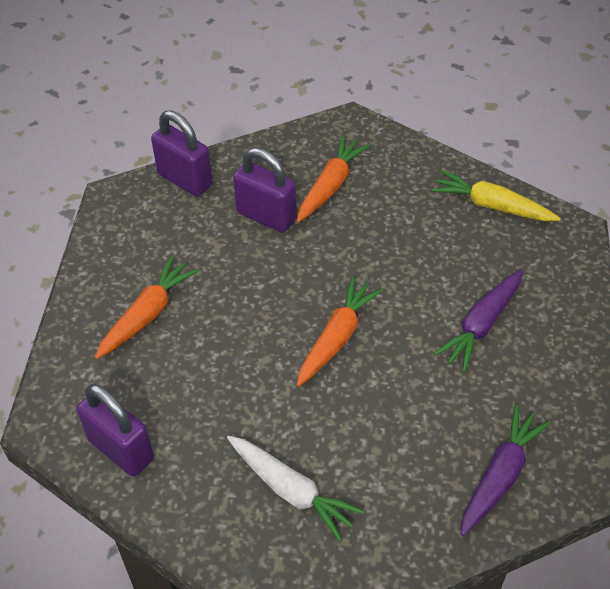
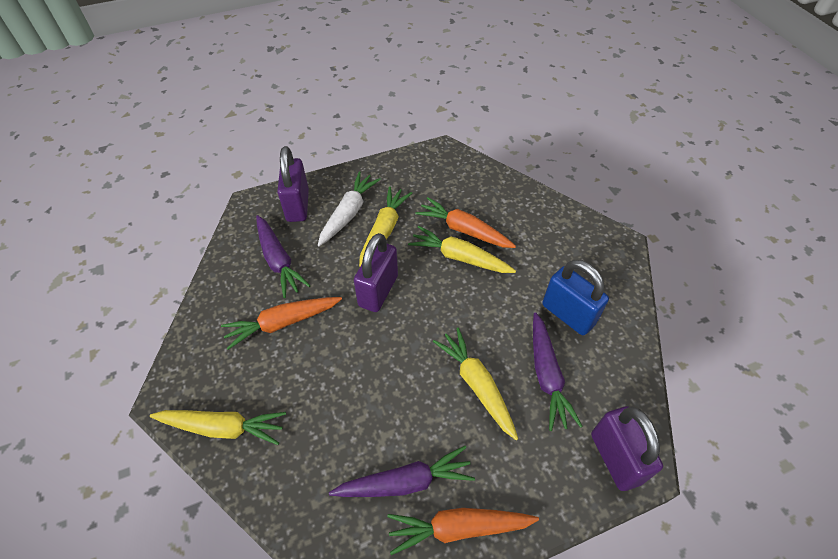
blue padlock: none = 0 -> [542,260,609,335] = 1
purple carrot: [434,270,523,372] [461,405,551,536] = 2 -> [256,215,311,298] [329,446,475,497] [533,312,583,431] = 3
yellow carrot: [431,170,561,221] = 1 -> [150,410,286,445] [359,186,412,266] [408,226,516,273] [433,328,518,440] = 4

